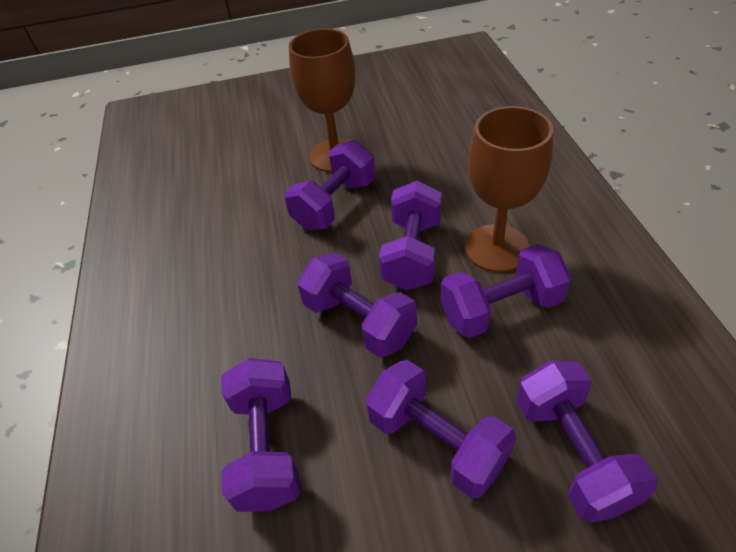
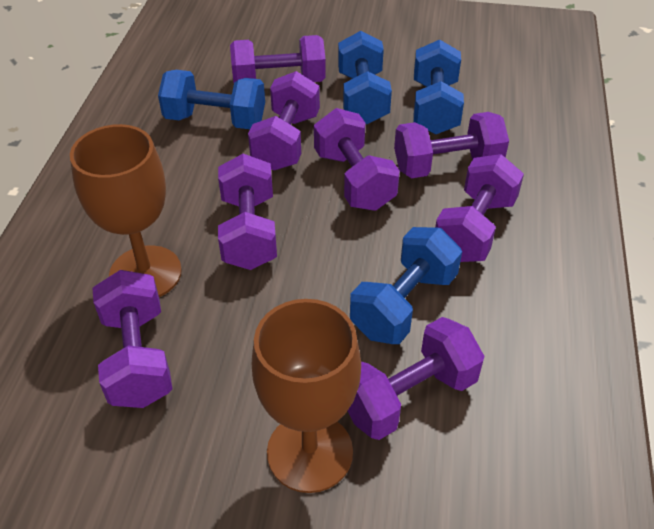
blue dumbbell: none = 0 -> [158,70,265,129] [338,31,392,124] [350,227,462,344] [414,40,464,135] = 4
purple dumbbell: [221,358,300,512] [285,140,376,230] [297,252,417,358] [366,360,516,498] [379,181,442,290] [440,244,571,338] [516,361,658,523] = 7 -> [92,270,172,408] [218,154,277,270] [230,35,326,83] [248,71,320,170] [314,108,400,211] [348,317,484,440] [394,112,509,178] [435,154,524,262] = 8

